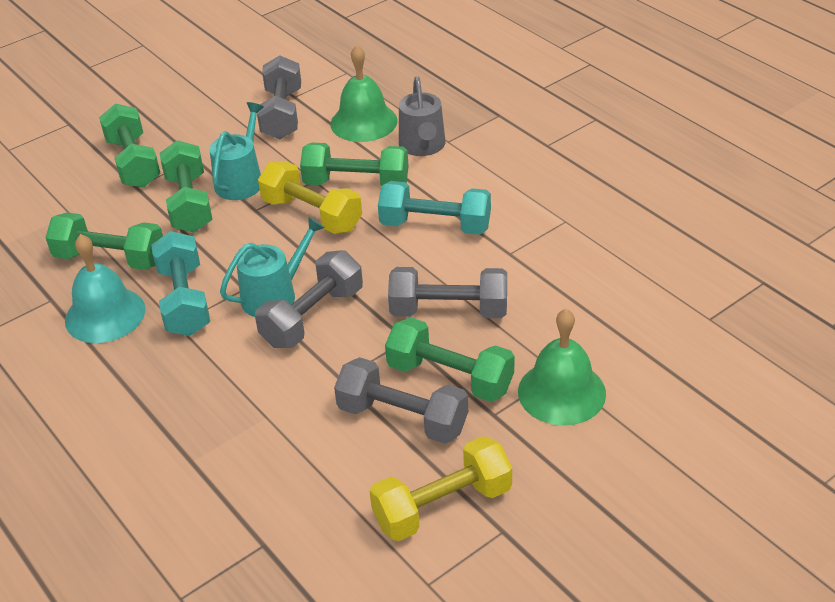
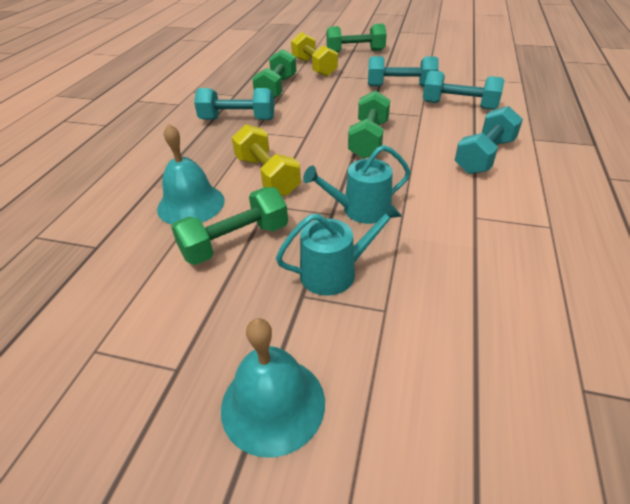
green bell: [330,45,397,142] [518,309,606,425] = 2 -> none = 0
green dumbbell: [45,212,163,270] [99,104,161,188] [160,140,212,233] [300,143,409,186] [385,317,514,402] = 5 -> [171,187,288,265] [252,49,296,98] [326,24,387,53] [348,90,390,159] = 4
grey dumbbell: [255,250,363,348] [257,55,301,139] [334,357,468,444] [388,267,507,318] = 4 -> none = 0
grey watering can: [399,76,446,156] = 1 -> none = 0
turquoise bell: [65,234,145,343] = 1 -> [157,123,225,225] [221,318,325,458] = 2
turquoise dumbbell: [151,231,210,336] [378,181,491,235] = 2 -> [194,88,274,120] [368,56,439,87] [423,70,505,110] [455,106,523,174] = 4

